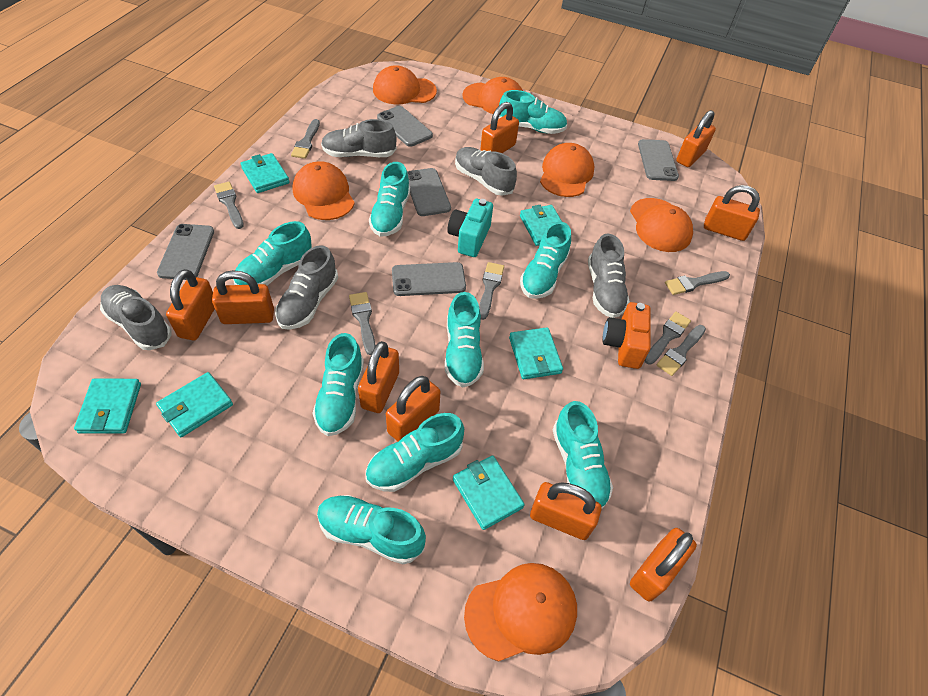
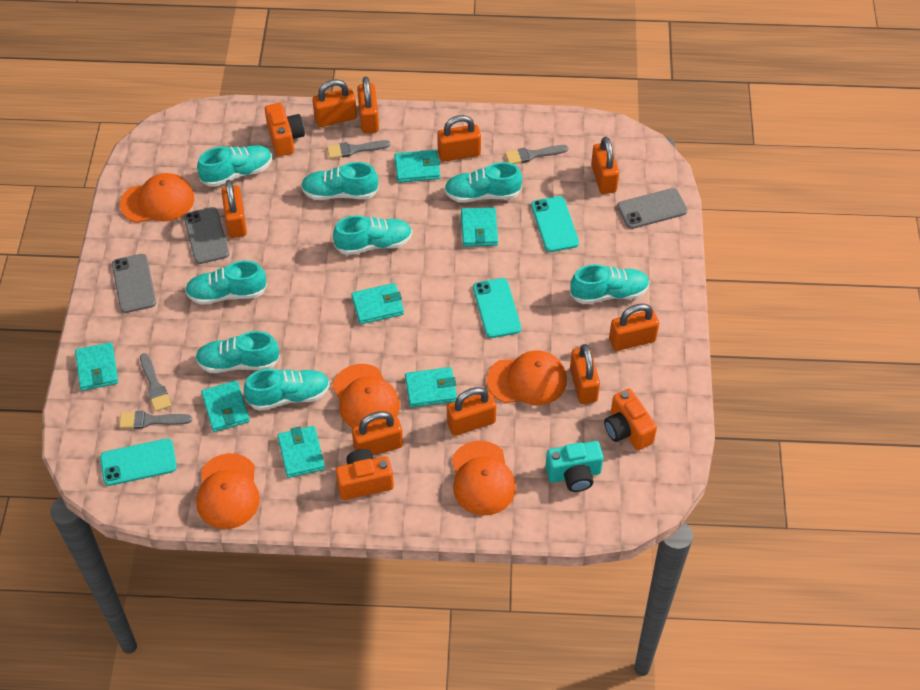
grey brush: [214,182,244,229] [291,119,320,159] [349,292,376,355] [479,262,504,320] [645,312,691,365] [657,325,706,376] [665,271,730,295] = 7 -> [119,411,192,429] [140,353,171,412] [327,140,391,159] [505,145,568,164] = 4
grey phone: [157,224,214,280] [377,106,433,147] [392,262,466,296] [407,168,451,216] [638,139,679,181] = 5 -> [112,254,156,313] [184,207,229,264] [617,188,688,229] = 3
grey shoe: [100,285,172,350] [275,245,338,330] [321,119,397,157] [455,147,517,196] [588,234,630,318] = 5 -> none = 0
orange camera: [602,302,651,369] = 1 -> [265,103,305,156] [336,449,394,500] [604,389,657,450] = 3
orange cap: [293,161,355,220] [373,65,437,104] [462,77,523,114] [464,563,577,662] [540,143,594,197] [630,198,693,252] = 6 -> [120,173,194,223] [196,453,260,529] [332,364,400,428] [452,441,516,515] [487,350,567,405] = 5
turquoise phone: none = 0 -> [100,439,177,486] [473,278,521,338] [531,196,579,252] = 3
turquoise shoe: [233,221,312,286] [313,333,364,436] [317,495,426,564] [365,413,464,492] [369,162,410,237] [445,292,484,387] [499,90,567,134] [520,222,571,299] [553,401,613,509] = 9 -> [185,260,267,305] [195,331,280,373] [197,145,272,187] [244,369,330,411] [301,162,379,200] [333,215,412,255] [444,162,522,203] [570,264,650,304] = 8
turquoise wallet: [74,379,141,434] [156,372,233,437] [240,153,290,193] [453,455,525,530] [509,327,563,379] [520,205,562,246] = 6 -> [75,342,118,391] [201,380,250,432] [277,426,325,478] [351,283,404,324] [394,150,440,183] [405,367,457,408] [461,207,498,247] = 7

